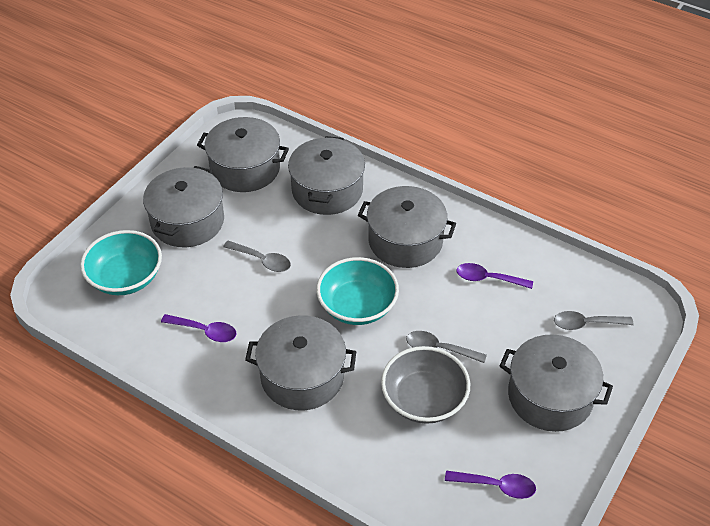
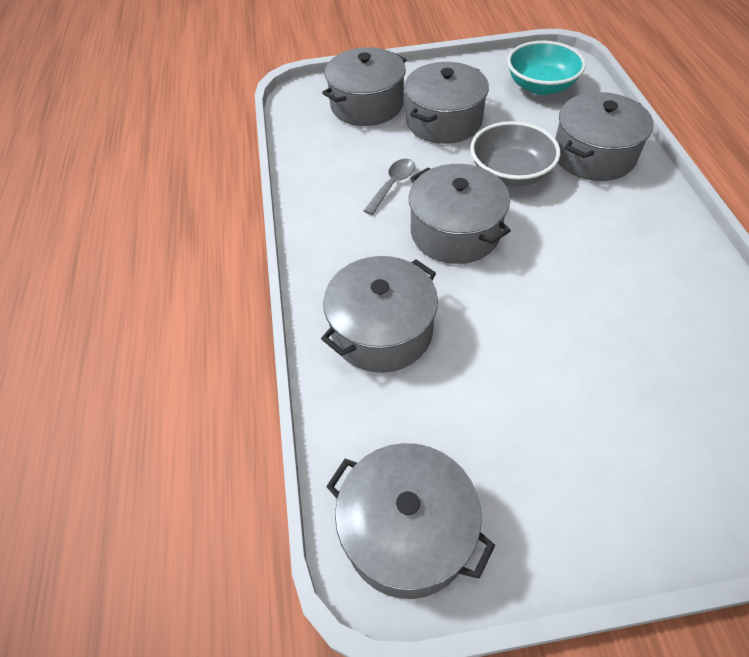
grey spoon: [223,241,291,272] [406,331,487,363] [554,311,634,330] = 3 -> [364,159,415,215] = 1
purple spoon: [161,314,237,342] [445,470,536,499] [456,263,533,289] = 3 -> none = 0
turquoise bowl: [80,230,162,295] [316,257,399,325] = 2 -> [507,41,586,95] = 1

